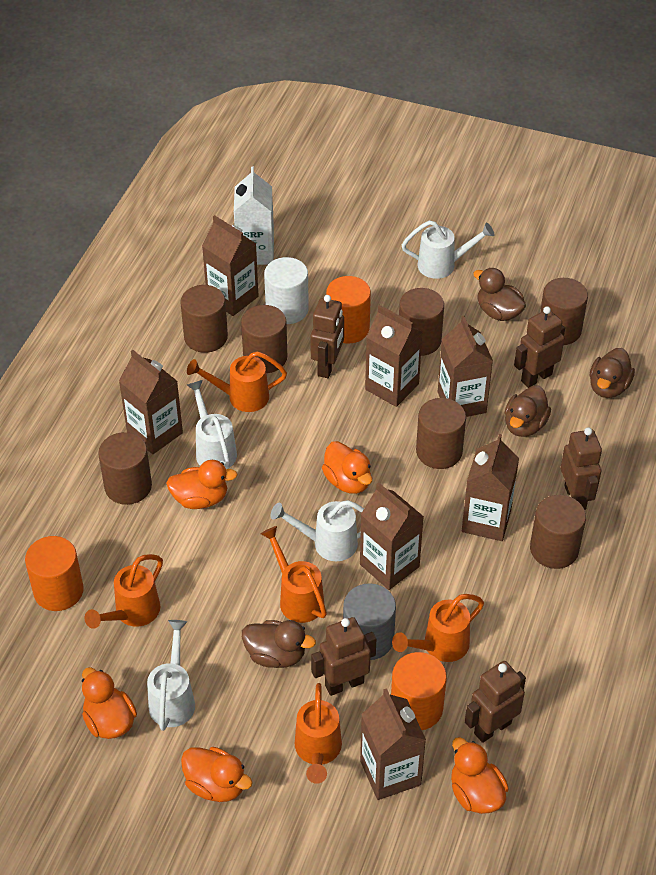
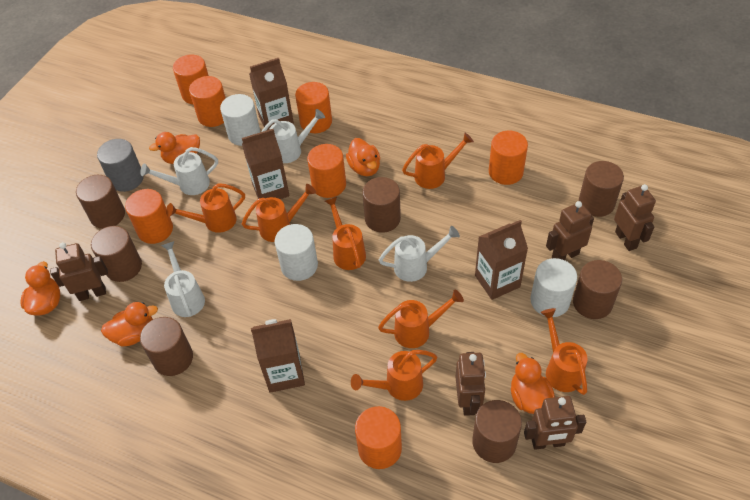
brown carton: [119,350,183,454] [202,215,258,316] [360,482,424,590] [360,688,426,800] [365,305,423,407] [438,316,493,417] [462,434,519,541] = 7 -> [242,129,290,199] [249,58,294,130] [251,319,305,393] [475,220,528,300] = 4
brown duck: [242,620,316,668] [473,268,526,321] [505,386,551,437] [590,348,635,398] = 4 -> none = 0
orange cylinder: [25,536,84,611] [326,276,371,344] [391,652,447,730] = 3 -> [125,189,173,244] [173,55,209,104] [189,76,226,127] [295,82,332,133] [307,144,346,198] [355,406,402,469] [489,131,528,185] = 7
orange watering can: [85,554,163,629] [187,351,287,412] [261,526,327,623] [295,683,342,784] [392,594,484,662] = 5 -> [166,183,245,233] [242,184,316,242] [325,197,366,270] [351,350,437,401] [378,290,464,348] [402,133,474,189] [541,308,588,395] = 7
white carton: [234,166,274,265] = 1 -> none = 0
white cylinder: [264,257,309,324] = 1 -> [220,94,260,146] [275,224,318,281] [530,258,577,317] = 3

